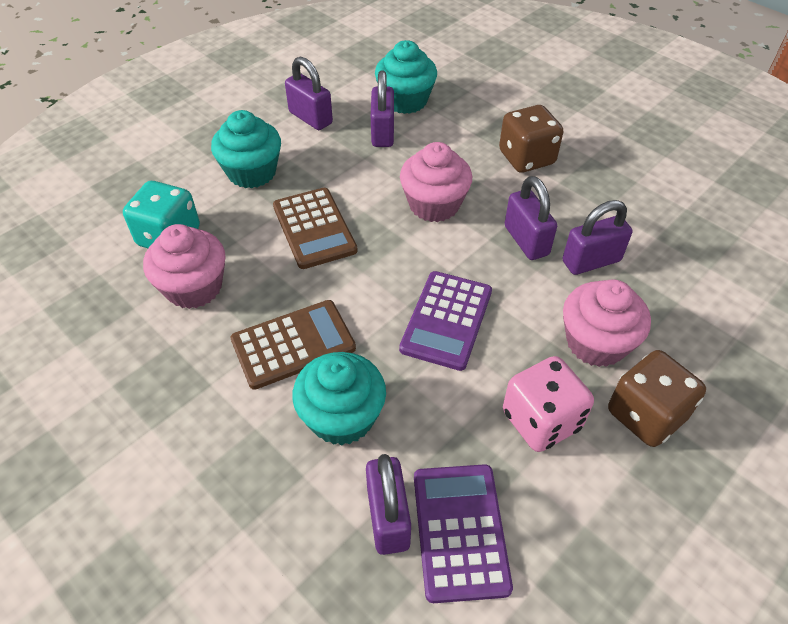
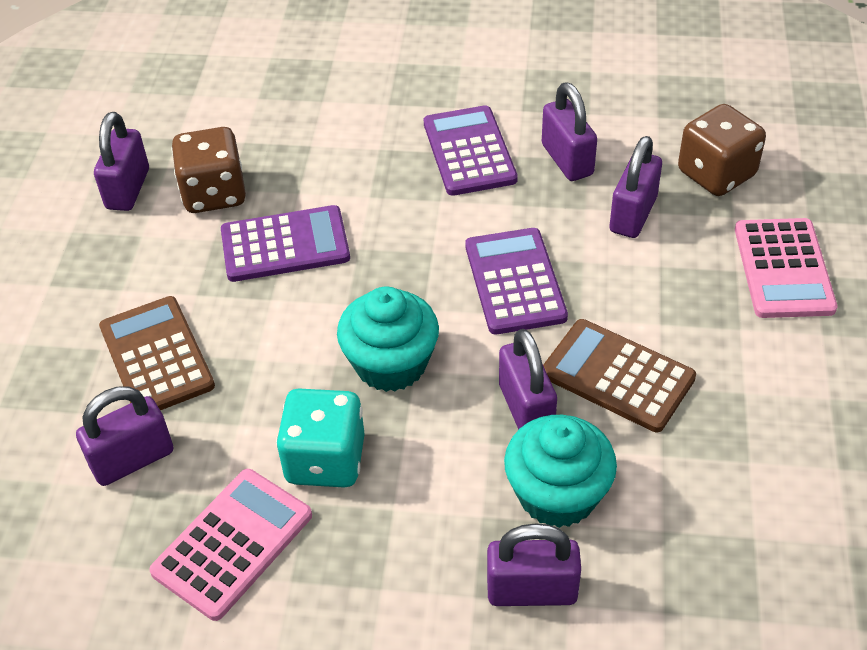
pink calculator: none = 0 -> [149,469,312,621] [735,218,838,318] = 2
pink cupcake: [143,224,225,309] [400,142,472,222] [563,279,651,367] = 3 -> none = 0
pink dice: [503,356,594,452] = 1 -> none = 0
purple calculator: [399,271,492,371] [414,464,513,603] = 2 -> [221,205,350,282] [424,105,518,196] [465,228,568,334] = 3
purple padlock: [285,56,333,130] [366,454,411,555] [371,70,394,147] [505,176,557,260] [563,200,632,275] = 5 -> [76,386,173,486] [94,112,149,211] [487,523,581,606] [499,329,557,430] [542,82,597,181] [610,136,662,238] = 6
turquoise cupcake: [211,110,281,188] [292,352,386,446] [375,40,437,114] = 3 -> [337,287,439,392] [504,415,617,528] = 2

